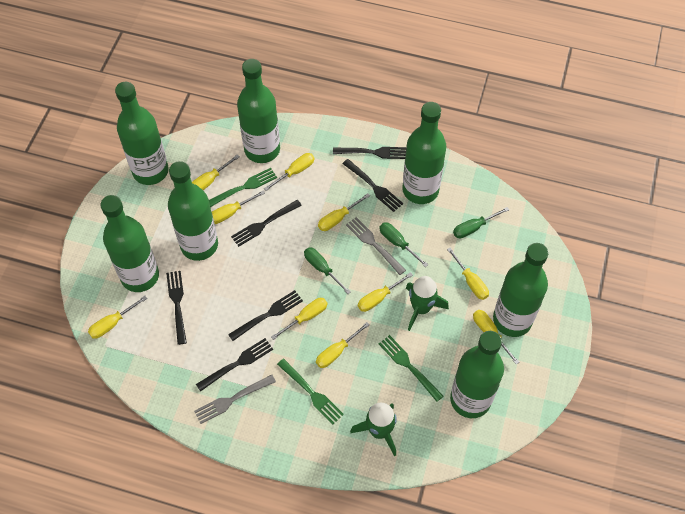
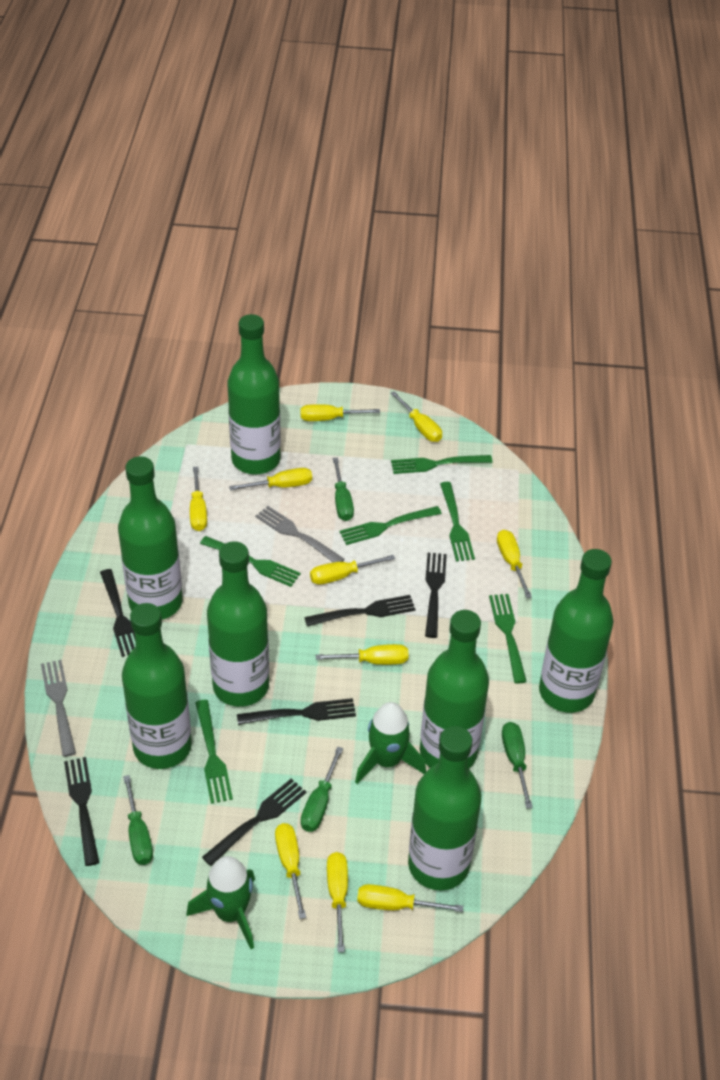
green fork: [209,168,277,207] [277,359,344,425] [379,335,443,402] = 3 -> [195,700,233,804] [200,536,301,587] [339,506,442,545] [391,455,492,474] [440,482,475,562] [489,594,527,684] = 6
green screwdriver: [304,247,351,294] [380,222,428,267] [453,207,509,239] = 3 -> [123,775,153,865] [301,747,343,832] [333,458,354,521] [502,722,533,809] = 4

